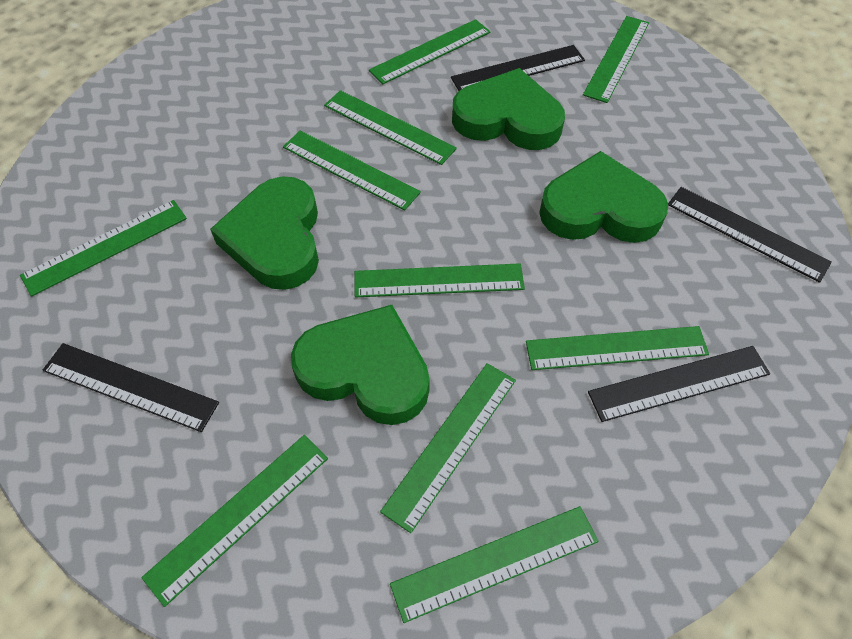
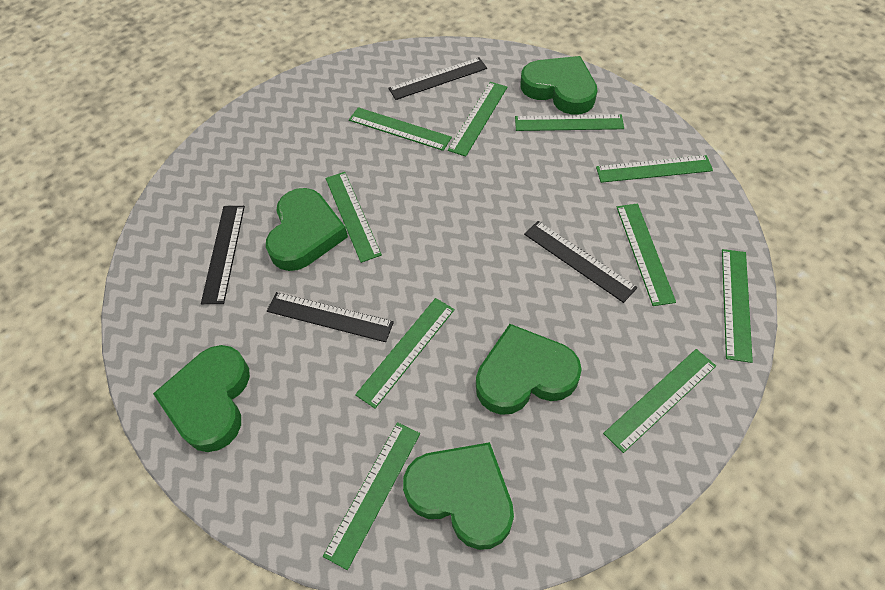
green heart: [210,176,319,290] [291,305,430,425] [452,68,565,150] [539,151,668,243] = 4 -> [153,345,250,452] [266,188,348,271] [403,442,514,550] [476,324,582,415] [520,56,598,115] = 5

